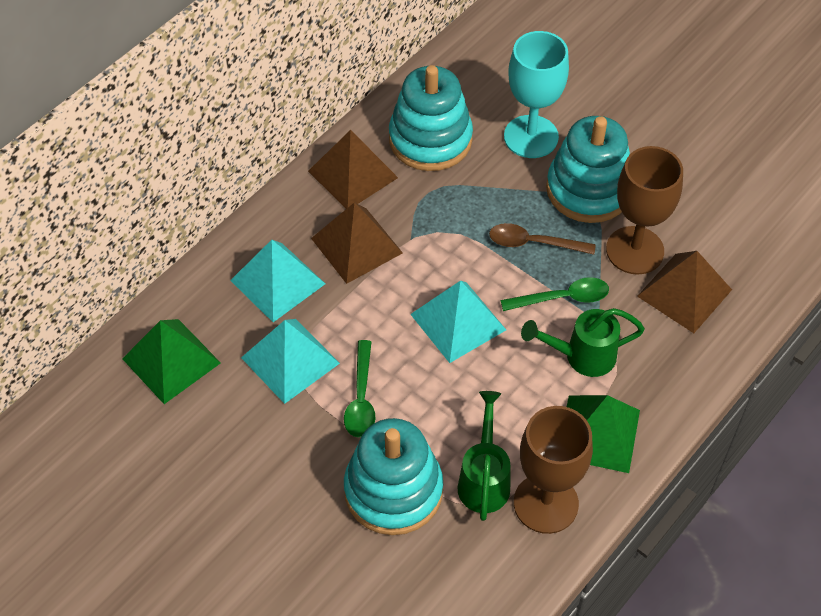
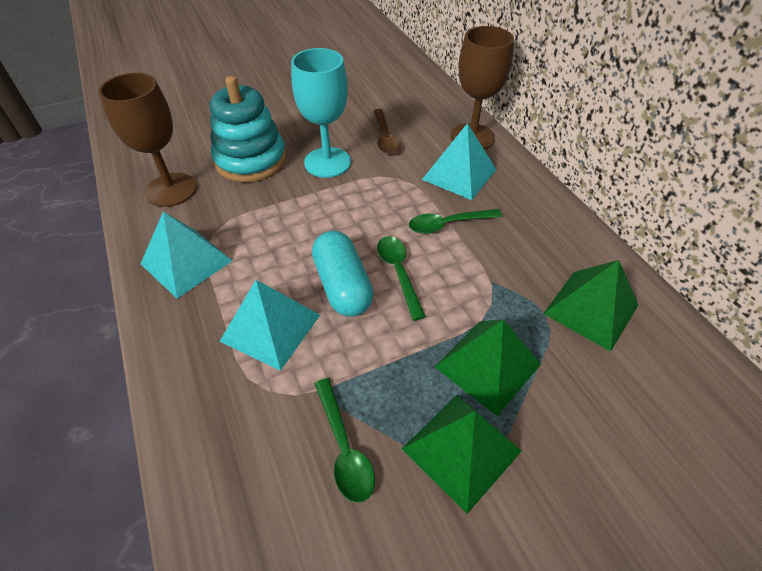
brown pyramid: [308,130,398,209] [311,202,403,284] [637,251,732,333] = 3 -> none = 0
green pyramid: [122,319,221,404] [567,395,640,473] = 2 -> [402,395,522,514] [435,319,541,416] [543,260,638,352] = 3
green spoon: [344,340,376,438] [500,277,609,311] = 2 -> [314,378,375,503] [377,236,426,321] [409,209,502,234] = 3
green watering can: [457,391,510,521] [521,308,645,377] = 2 -> none = 0
turquoise capsule: none = 0 -> [312,231,373,317] = 1
turquoise stacking toy: [344,418,443,535] [389,65,473,171] [546,116,630,223] = 3 -> [210,76,286,182] = 1

